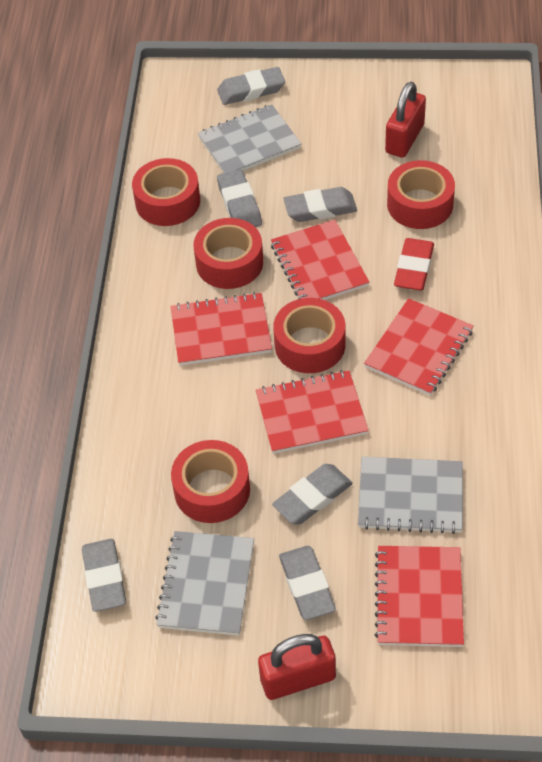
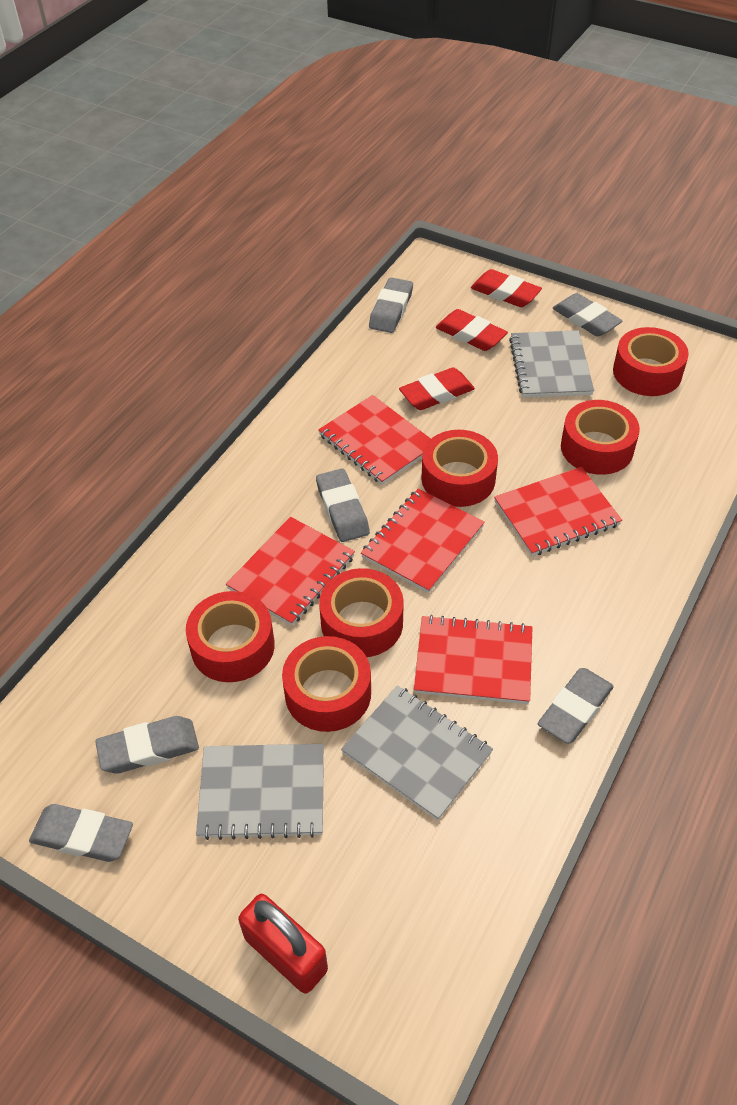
red eraser: [394,238,434,290] = 1 -> [399,368,475,410] [436,309,508,351] [471,269,542,307] = 3
red padlock: [258,634,336,700] [385,82,426,158] = 2 -> [238,894,328,994] = 1
red tape: [132,158,200,226] [171,440,250,523] [193,218,263,289] [273,298,345,373] [387,160,455,229] = 5 -> [186,591,275,682] [282,636,371,732] [319,568,404,657] [421,430,498,507] [561,400,640,475] [613,327,689,396] = 6

